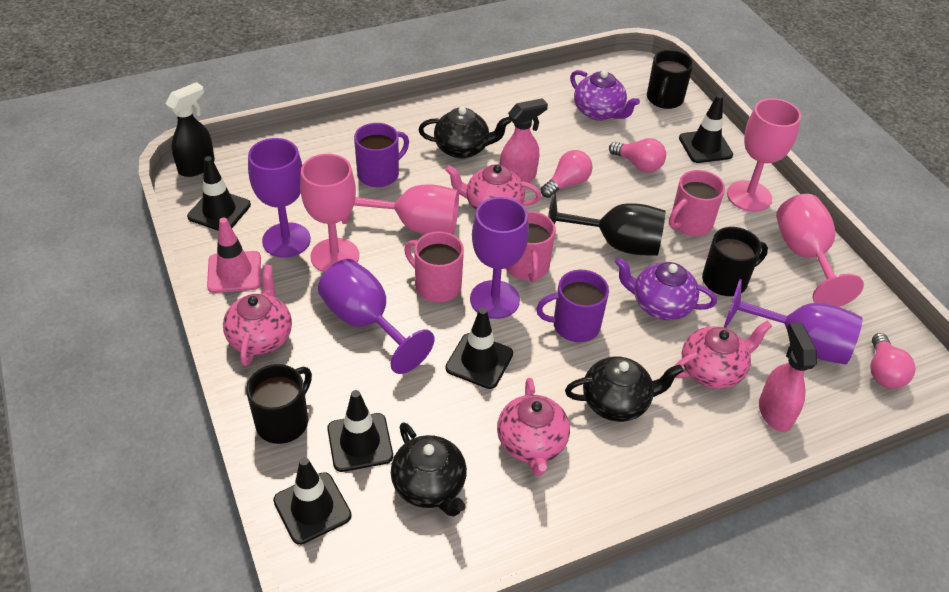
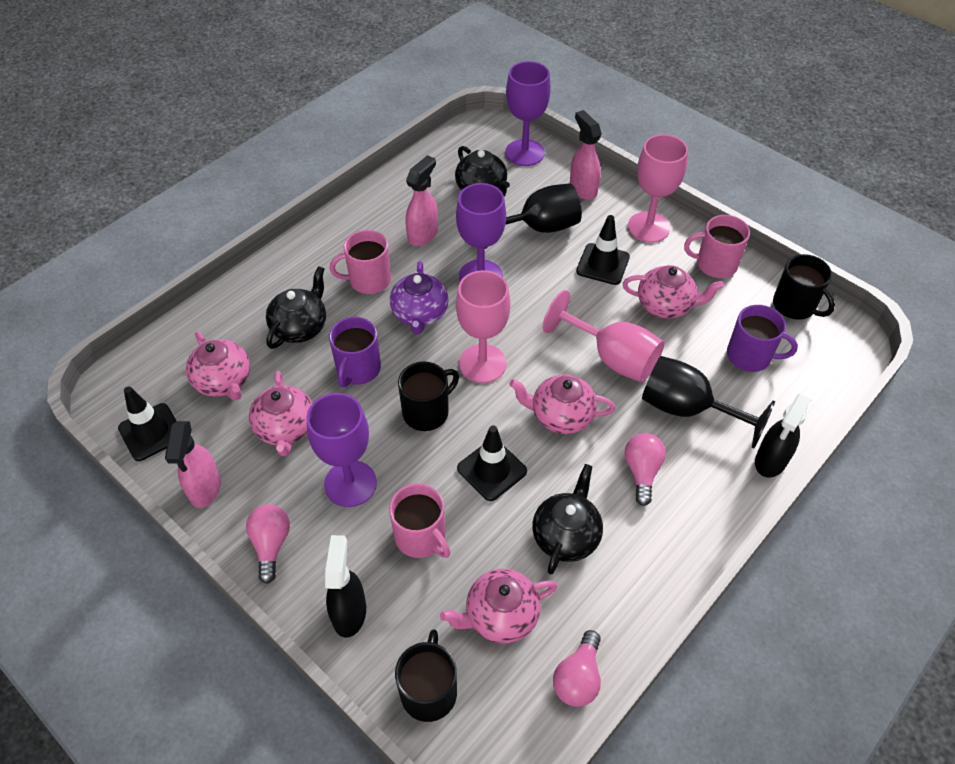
black goblet: [548,192,665,256] = 1 -> [485,183,582,249] [642,356,775,448] = 2
black spray bottle: [165,82,215,177] = 1 -> [325,535,366,638] [755,393,812,478] = 2
black traffic cone: [187,156,251,231] [273,457,352,545] [327,390,393,472] [446,308,513,389] [679,94,733,163] = 5 -> [118,386,177,461] [457,425,527,501] [576,215,630,285] = 3
pink goblet: [300,154,359,273] [342,184,459,235] [727,98,801,212] [776,194,864,307] = 4 -> [456,270,511,383] [542,290,664,383] [628,134,688,243] = 3
pink spray bottle: [500,98,548,183] [759,322,817,432] = 2 -> [165,421,221,508] [406,155,438,246] [570,110,602,200] = 3
pink teapot: [223,265,292,366] [445,164,541,211] [497,378,570,476] [674,320,772,389] = 4 -> [186,331,250,400] [249,371,313,456] [440,569,557,644] [509,374,615,434] [623,265,724,319] = 5
pink traffic cone: [207,218,261,293] = 1 -> none = 0
purple goblet: [248,138,311,258] [318,259,434,374] [470,197,529,319] [724,279,863,365] = 4 -> [306,393,377,507] [456,183,506,281] [505,61,551,166] = 3
purple teapot: [570,70,640,121] [615,257,717,320] = 2 -> [390,261,449,334] = 1

